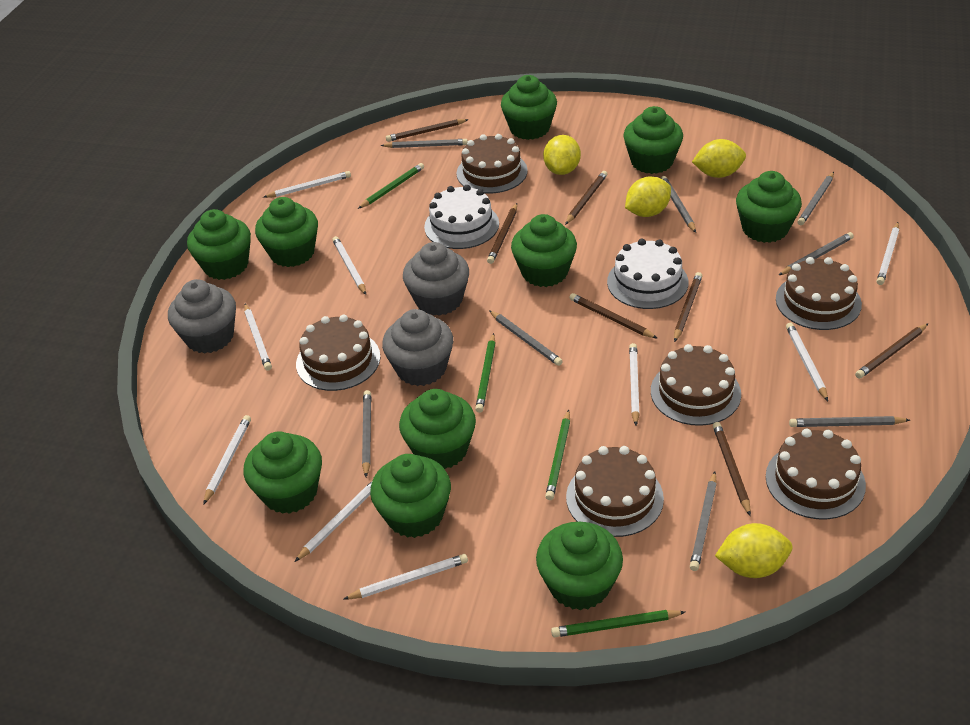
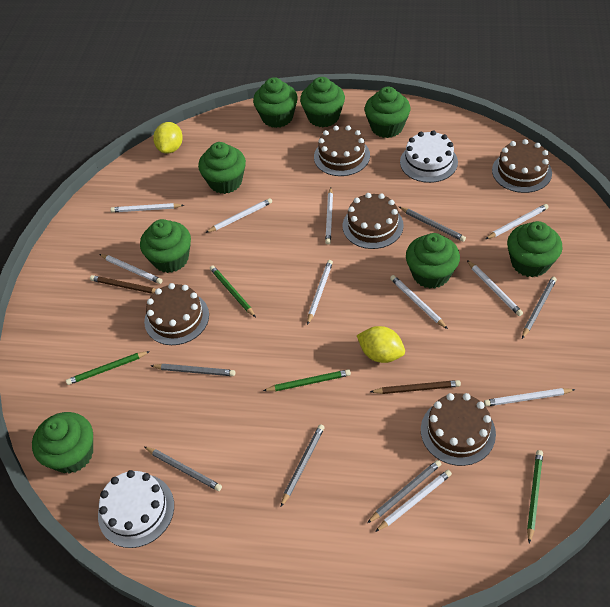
brown cake: [296,315,380,391] [456,134,528,193] [566,446,664,537] [651,344,741,426] [766,429,866,519] [776,257,862,330] = 6 -> [144,283,209,345] [314,125,370,176] [343,193,404,249] [421,393,496,466] [492,139,552,193] = 5
brown pencil: [386,119,469,142] [487,203,517,264] [565,171,607,225] [570,293,658,339] [674,272,702,342] [713,422,751,516] [855,323,928,379] = 7 -> [90,275,156,294] [370,380,461,394] = 2
green cupcake: [187,209,251,280] [243,431,322,514] [255,197,318,267] [370,454,451,538] [399,389,476,469] [501,75,557,140] [511,214,577,287] [536,522,623,610] [623,106,683,174] [736,171,802,243] = 10 -> [32,412,93,474] [140,219,191,273] [198,142,246,194] [253,77,298,128] [300,77,345,128] [365,86,410,138] [406,233,460,289] [507,221,563,278] = 8
grey cupcake: [168,279,236,354] [382,309,453,386] [403,242,469,316] = 3 -> none = 0
grey pencil: [362,390,371,477] [380,139,468,148] [489,310,563,366] [661,176,696,233] [690,471,717,571] [779,232,854,275] [789,416,910,427] [797,172,834,225] = 8 -> [144,447,222,491] [151,364,235,376] [281,424,325,507] [367,460,441,523] [399,207,466,242] [522,277,557,339] = 6
white pencil: [203,415,251,505] [244,304,272,371] [264,171,351,198] [295,480,373,562] [332,236,366,295] [344,554,468,599] [629,343,640,425] [786,323,828,401] [877,222,899,285] = 9 -> [99,254,162,284] [110,203,184,212] [206,198,272,233] [307,260,333,325] [325,187,333,244] [375,470,452,532] [390,275,448,329] [467,260,523,316] [484,388,576,407] [486,204,549,239] = 10
yellow lemon: [543,135,581,175] [625,177,671,217] [692,139,746,178] [715,523,792,578] = 4 -> [153,122,183,154] [357,326,405,363] = 2

